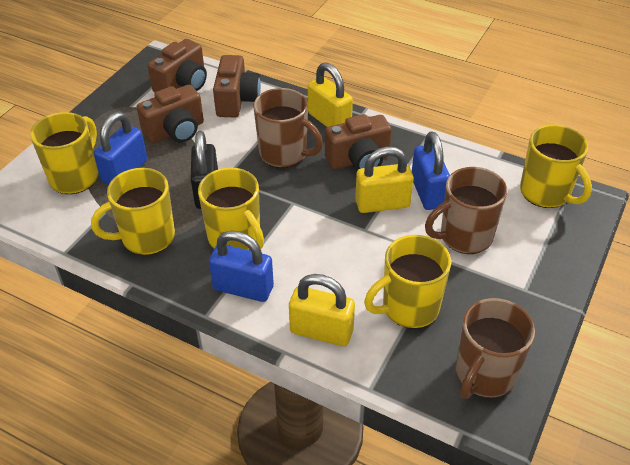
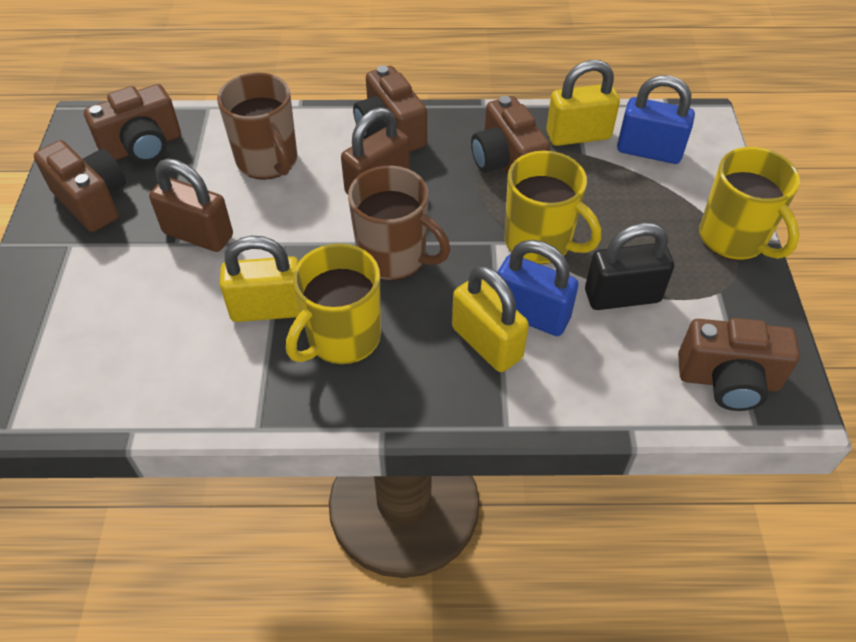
blue padlock: [94,112,147,185] [209,230,274,302] [412,132,450,210] = 3 -> [498,240,578,336] [617,75,695,164] = 2
brown camera: [137,85,204,143] [148,39,207,93] [213,55,261,118] [325,114,392,171] = 4 -> [34,140,126,232] [84,84,181,163] [353,65,427,152] [471,96,550,174] [678,318,800,411] = 5
brown mug: [254,88,323,168] [425,167,507,254] [456,298,535,399] = 3 -> [217,73,297,180] [348,166,450,280] = 2
brown padlock: none = 0 -> [149,158,233,252] [341,107,410,195] = 2
yellow mug: [30,112,98,194] [91,168,175,255] [198,168,264,250] [364,235,451,328] [520,124,592,208] = 5 -> [286,243,381,364] [504,151,601,264] [699,147,800,260] = 3

